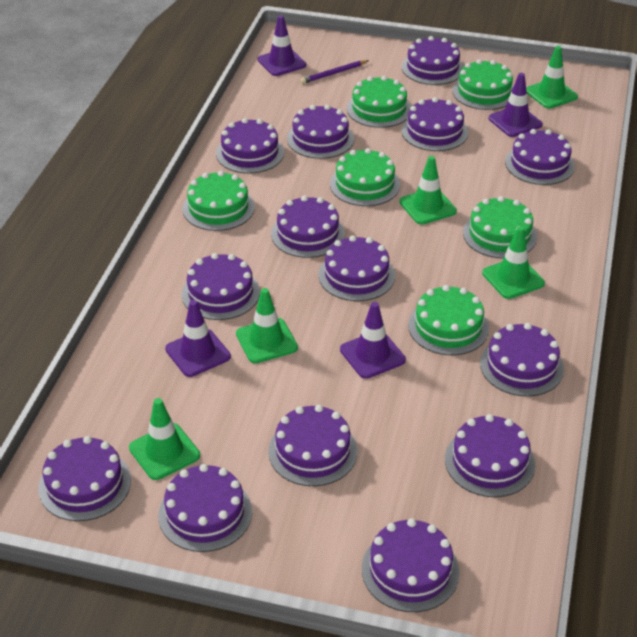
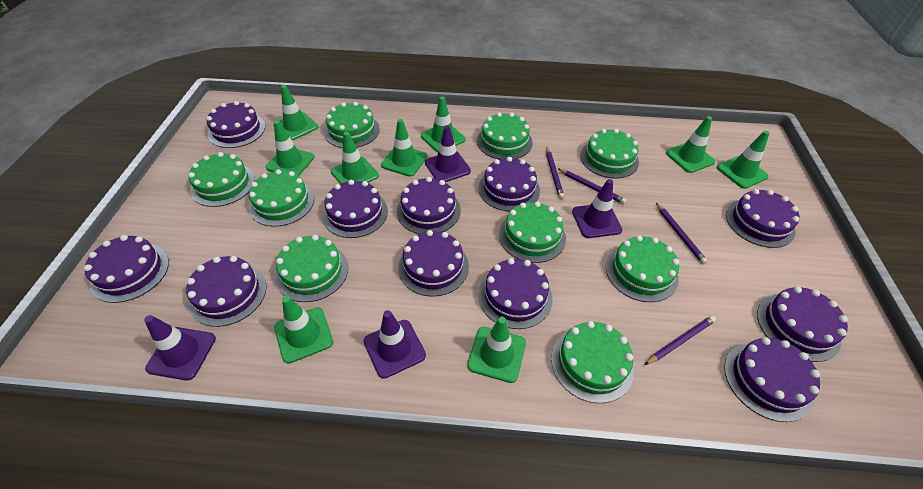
green cake: [183,171,255,231] [330,148,400,206] [347,76,411,128] [408,285,489,355] [452,59,514,110] [463,196,537,259] = 6 -> [188,152,255,207] [249,169,314,227] [275,235,348,302] [324,102,380,148] [477,112,533,159] [499,201,566,263] [551,321,634,403] [580,129,639,179] [606,235,679,302] = 9
green traffic cone: [129,398,200,480] [236,288,298,363] [399,156,457,225] [482,226,545,299] [526,46,578,109] = 5 -> [266,120,315,176] [273,85,318,141] [274,296,333,364] [331,132,379,184] [381,119,427,177] [421,96,466,152] [467,317,526,383] [666,116,715,173] [717,131,770,189] = 9
purple cake: [38,436,131,521] [158,464,252,552] [182,253,260,320] [216,118,284,173] [268,405,358,486] [271,196,345,258] [287,105,354,159] [318,235,395,301] [362,518,459,612] [402,36,464,85] [402,97,468,151] [445,414,535,497] [480,323,564,397] [505,129,575,185] = 14 -> [84,235,169,303] [186,256,267,327] [206,101,265,148] [322,180,388,238] [397,177,461,234] [398,230,469,297] [479,157,540,211] [479,258,553,329] [724,337,820,422] [726,189,800,248] [757,286,848,362] = 11
purple pencil: [300,60,369,84] = 1 -> [546,148,564,199] [557,168,626,204] [645,316,716,365] [656,203,707,264] = 4

